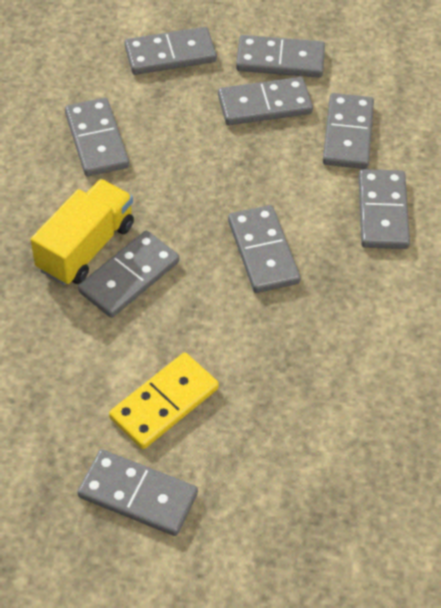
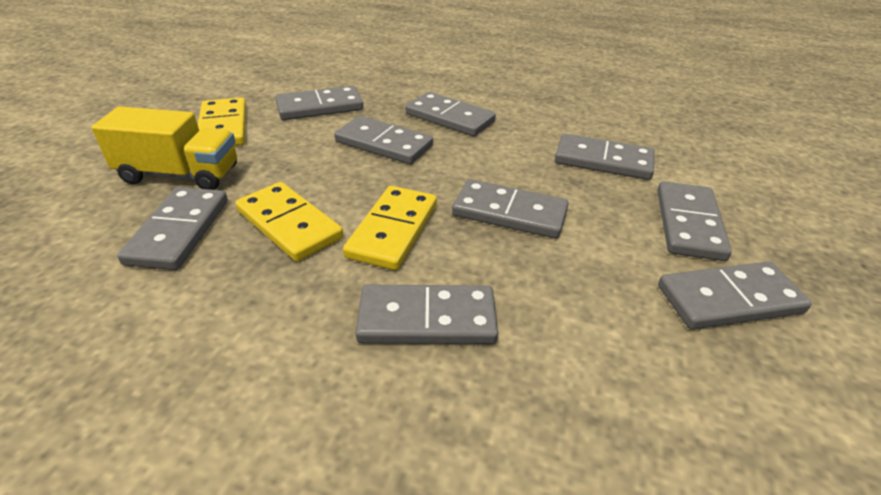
yellow domino: [109,353,219,449] = 1 -> [198,97,246,146] [235,182,343,262] [343,186,437,270] = 3

